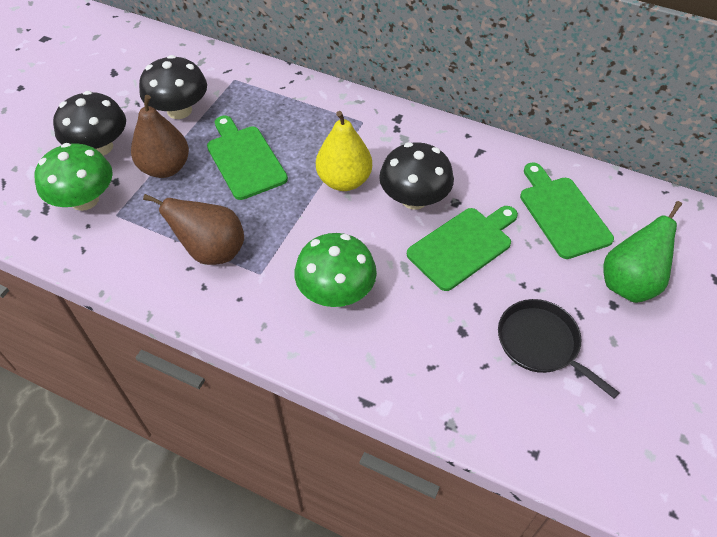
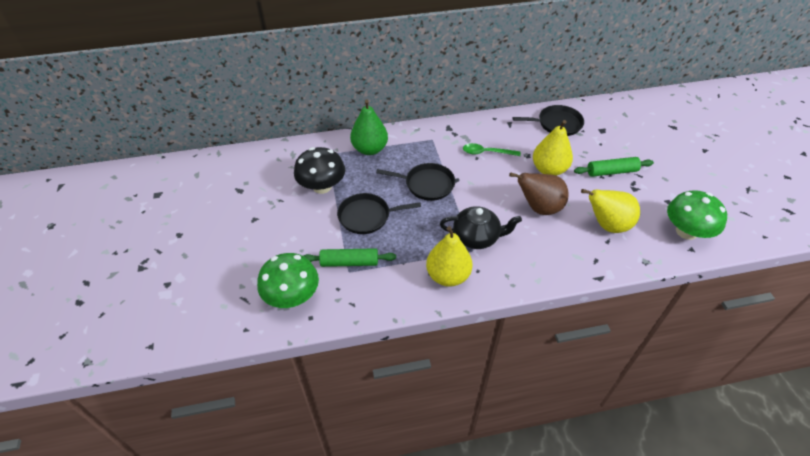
black mushroom: [53,91,126,156] [139,55,207,119] [379,142,454,210] = 3 -> [294,147,345,194] = 1
black pan: [498,299,620,399] = 1 -> [337,193,421,234] [376,163,455,201] [513,105,584,136] = 3
black teapot: none = 0 -> [440,206,522,249] = 1
brown pear: [131,95,189,178] [143,194,244,265] = 2 -> [509,172,568,215] = 1
green cutting board: [207,116,288,200] [407,206,518,291] [520,163,614,259] = 3 -> none = 0
green rolling pin: none = 0 -> [304,248,396,267] [574,157,654,177] = 2
green spoon: none = 0 -> [463,143,521,156] = 1
yellow pear: [316,111,372,191] = 1 -> [426,226,472,287] [533,120,573,176] [581,189,640,233] = 3

